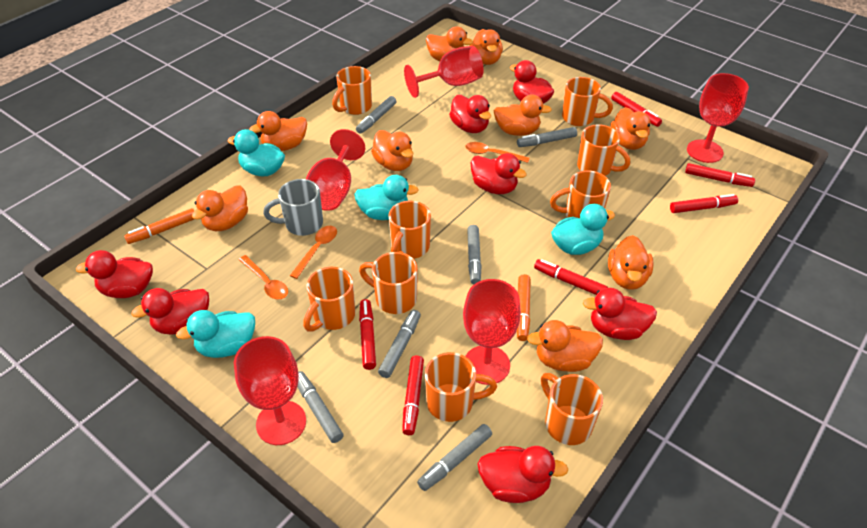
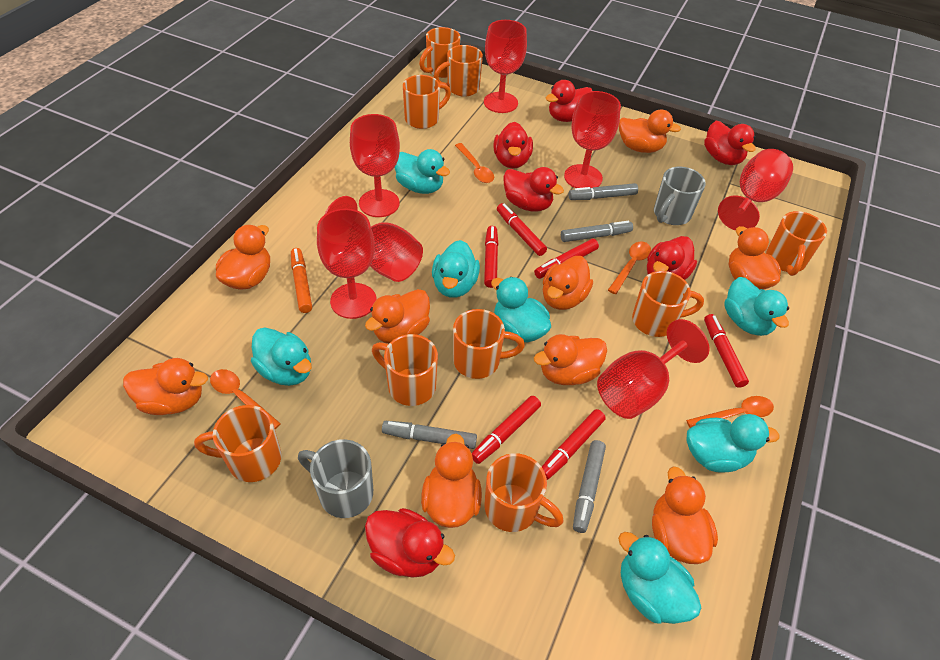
grey marker: [297,371,344,443] [356,96,396,134] [378,310,421,378] [417,424,492,491] [467,225,482,284] [517,127,577,147] = 6 -> [382,421,477,449] [561,221,633,242] [569,183,638,200] [573,440,606,533] = 4
grey mug: [263,179,323,236] = 1 -> [298,439,373,518] [654,166,706,225] = 2
orange marker: [124,208,195,244] [517,274,531,341] = 2 -> [291,248,312,313] = 1
orange spoon: [239,255,288,299] [290,226,337,279] [466,142,530,163] = 3 -> [210,369,281,429] [455,143,494,183] [608,242,651,294] [686,396,774,428] = 4
red duck: [76,250,153,298] [131,288,209,335] [449,95,491,133] [471,153,527,194] [478,446,568,503] [510,60,554,104] [583,288,657,340] = 7 -> [365,508,455,578] [493,122,533,169] [503,167,564,212] [546,80,592,122] [647,236,697,280] [704,121,756,165] = 6
red goblet: [234,336,306,445] [306,129,365,211] [404,46,483,98] [463,279,521,385] [687,73,749,163] = 5 -> [317,209,377,319] [324,196,423,282] [350,114,400,217] [484,20,527,113] [564,91,621,188] [597,319,710,419] [718,149,793,231] = 7
turquoise duck: [176,310,255,358] [228,129,285,176] [354,175,418,220] [551,204,615,255] = 4 -> [251,328,312,386] [394,149,450,194] [432,240,480,298] [491,277,551,342] [618,532,701,624] [687,414,780,473] [724,277,789,336] = 7

